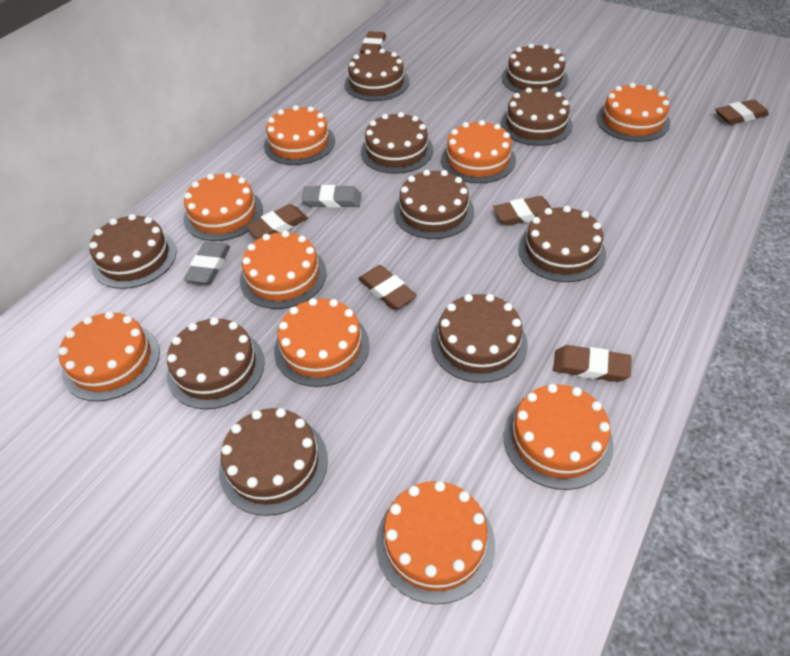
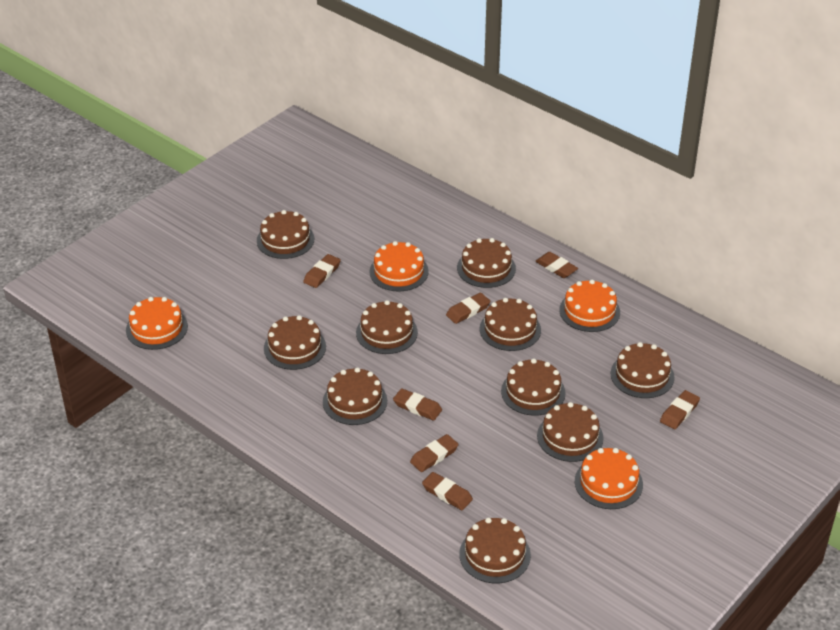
brown eraser: [246,204,308,239] [358,265,417,310] [360,31,386,53] [493,196,551,226] [553,345,631,382] [715,99,769,125] = 6 -> [303,254,341,288] [393,388,442,421] [410,434,459,472] [422,472,473,510] [446,293,490,324] [535,252,578,278] [660,390,700,429] = 7
grey eraser: [184,242,230,284] [302,185,361,208] = 2 -> none = 0
orange cake: [58,311,160,401] [184,172,263,241] [240,231,327,309] [264,105,335,165] [274,298,369,387] [376,481,495,604] [441,120,516,183] [503,384,614,490] [596,83,670,142] = 9 -> [126,297,188,350] [369,241,429,292] [559,280,620,332] [575,448,643,509] = 4

